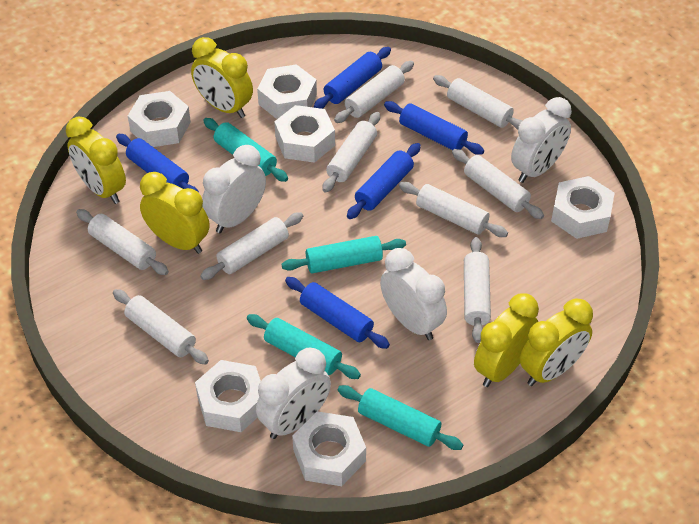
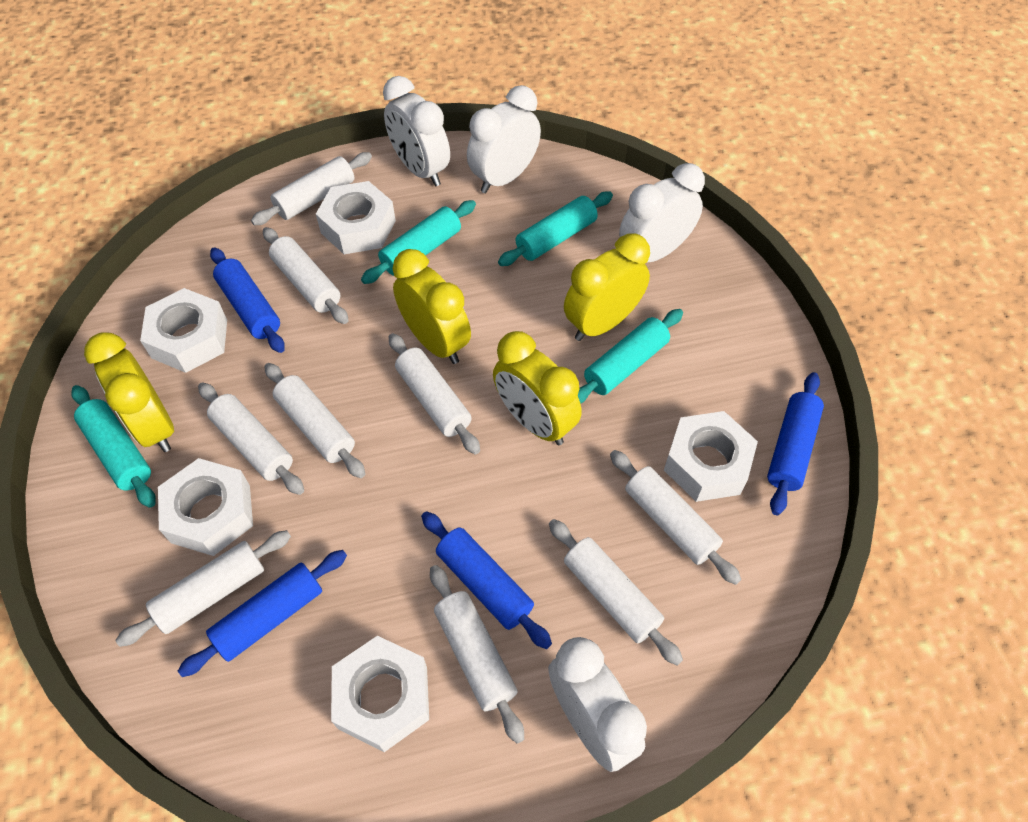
blue rolling pin: [116,134,199,193] [285,277,390,349] [314,47,391,109] [347,143,421,219] [384,101,484,155] = 5 -> [178,550,347,677] [210,248,285,353] [421,511,552,649] [767,372,824,515] = 4
white nut: [128,91,191,147] [195,360,261,432] [257,64,317,119] [274,105,335,163] [292,411,366,486] [551,176,615,239] = 6 -> [140,288,227,373] [158,458,253,556] [316,181,396,254] [331,636,429,752] [664,411,758,502] = 5
yellow clock: [66,117,126,204] [140,172,210,254] [191,37,253,118] [474,293,539,387] [520,298,593,386] = 5 -> [84,332,174,452] [393,249,471,364] [493,331,582,445] [564,233,650,341] = 4

